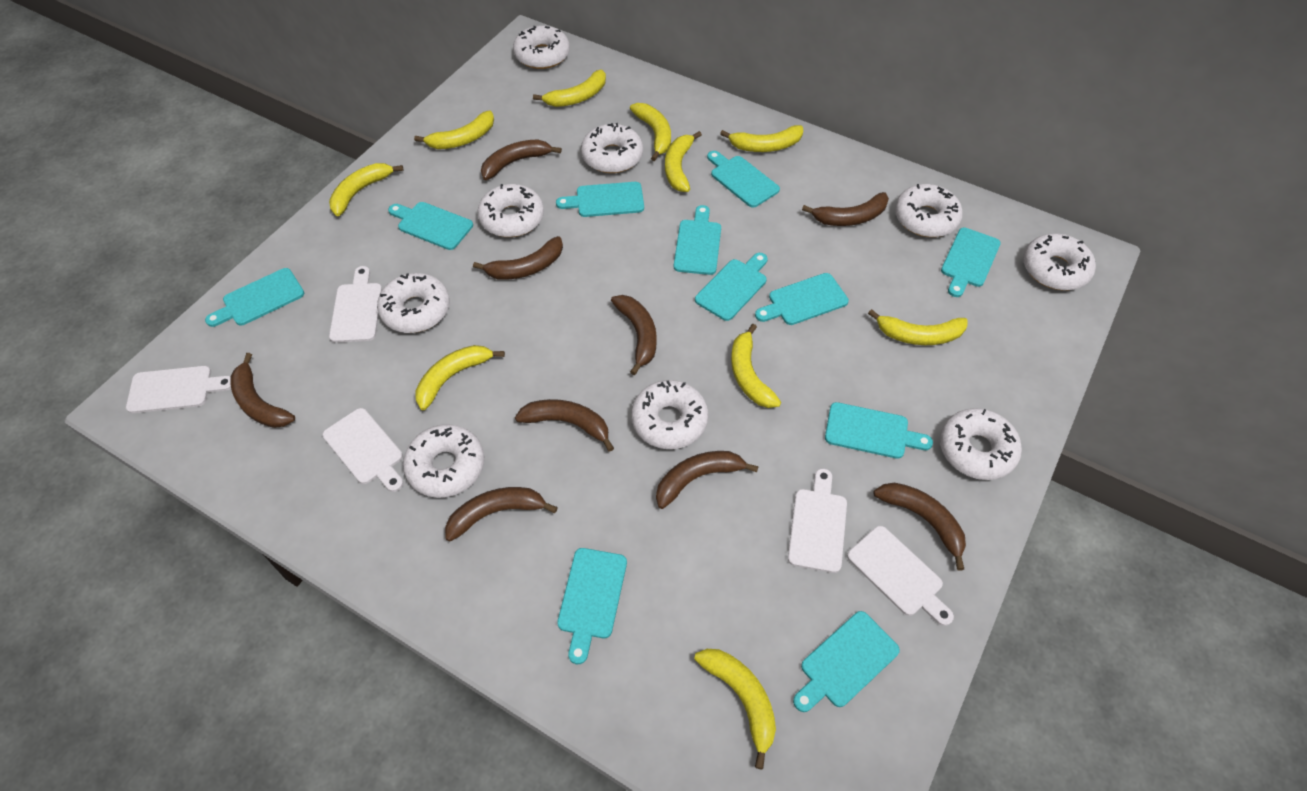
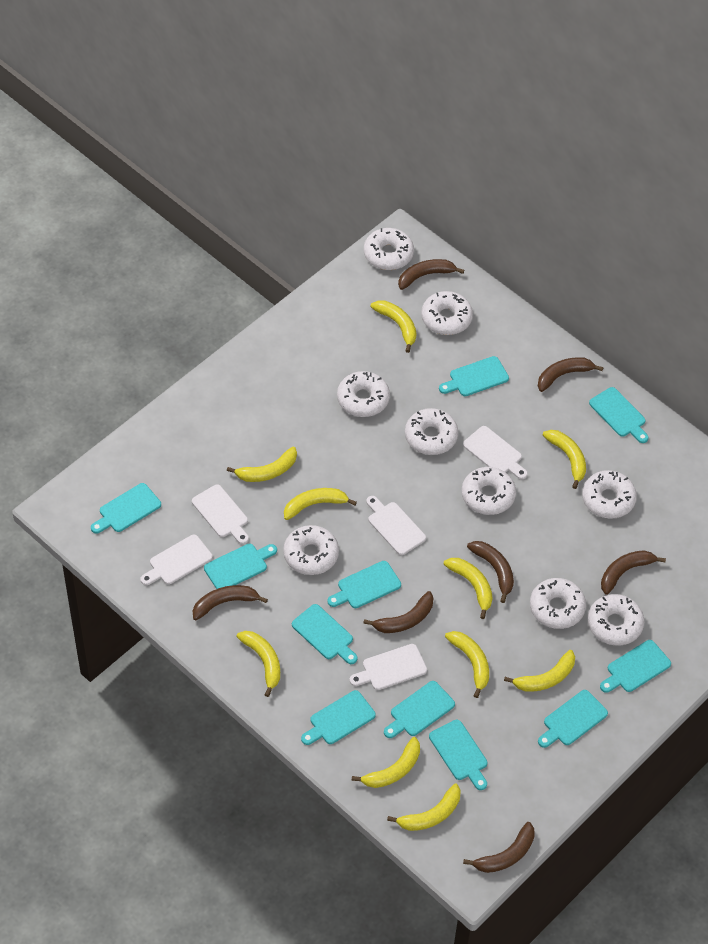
brown banana: [230,353,295,428] [445,487,558,542] [473,236,563,280] [481,140,562,180] [515,399,614,452] [611,295,657,375] [656,451,759,509] [802,192,889,226] [873,482,966,570] = 9 -> [193,585,268,620] [363,591,434,633] [398,259,464,290] [463,822,534,873] [467,541,514,603] [538,357,604,392] [601,550,666,595] = 7

